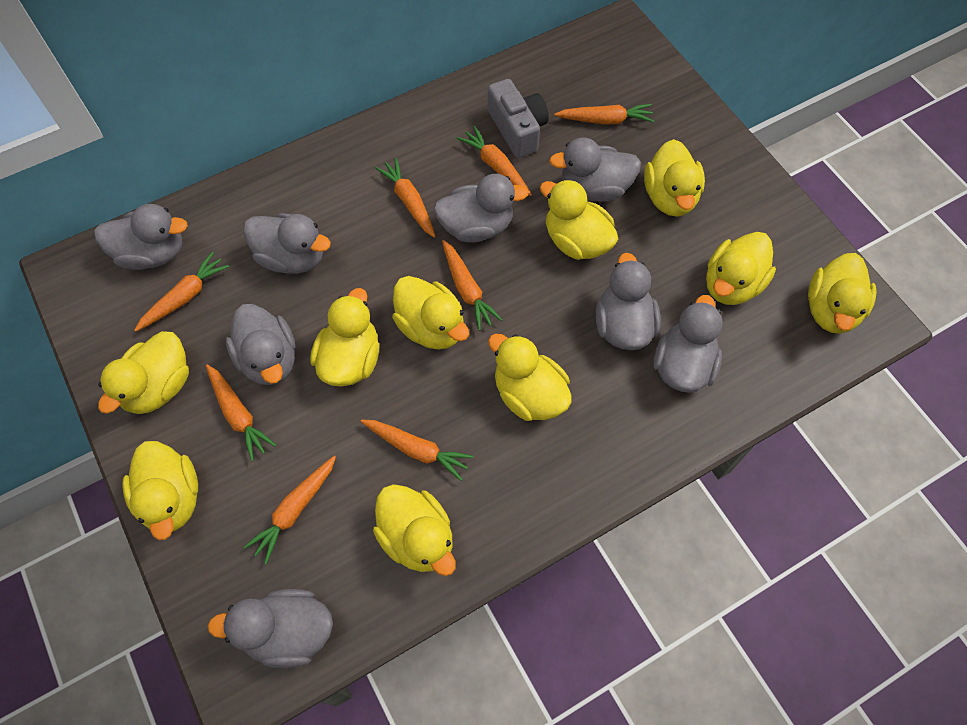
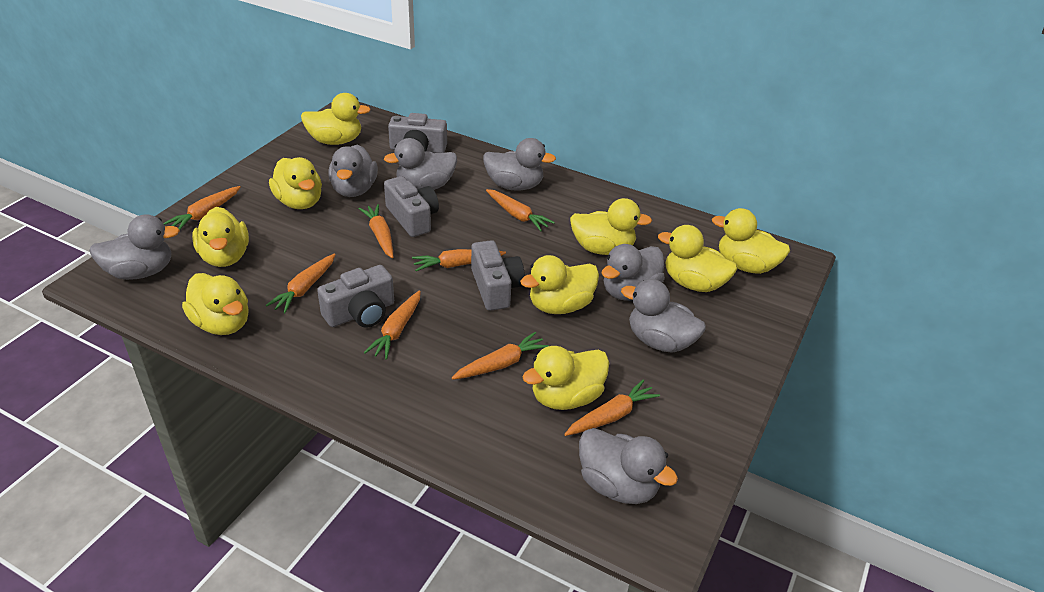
grey camera: [488,79,549,158] = 1 -> [317,265,394,328] [384,176,439,237] [388,113,447,153] [471,240,525,311] = 4
grey duck: [94,204,188,270] [208,589,333,668] [226,304,296,385] [243,213,331,274] [434,174,529,243] [549,137,641,202] [596,253,661,350] [653,295,723,393] = 8 -> [89,214,180,280] [328,145,378,197] [384,138,457,190] [483,138,556,191] [579,428,678,504] [601,244,665,301] [621,279,706,353] = 7
yellow duck: [98,331,189,414] [122,441,198,540] [310,288,379,387] [373,484,455,576] [392,276,469,350] [488,333,572,421] [540,179,618,260] [644,139,705,217] [706,232,776,305] [808,253,877,334] = 10 -> [182,273,249,335] [192,207,249,267] [269,157,322,209] [301,93,371,145] [520,255,599,314] [522,346,609,410] [570,198,652,255] [658,225,737,292] [712,208,790,274] = 9

